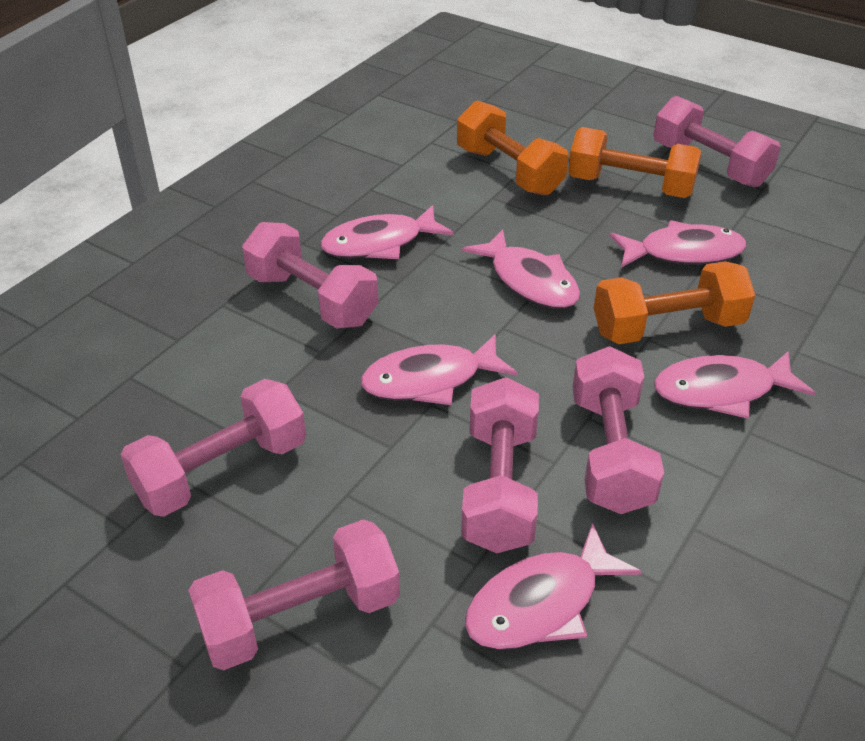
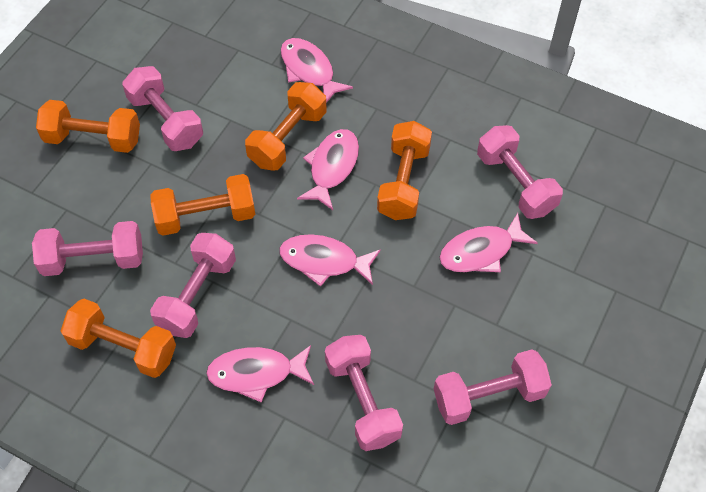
orange dumbbell: [457,101,568,196] [568,127,702,198] [594,261,755,344] = 3 -> [36,100,140,153] [61,299,176,378] [150,174,256,236] [245,82,327,171] [377,121,432,220] = 5
pink fish: [320,205,454,259] [361,334,518,405] [462,229,580,309] [465,523,642,649] [610,220,747,268] [654,351,815,419] = 6 -> [206,345,314,402] [279,234,381,287] [281,38,353,103] [297,129,359,210] [439,213,538,272] = 5

